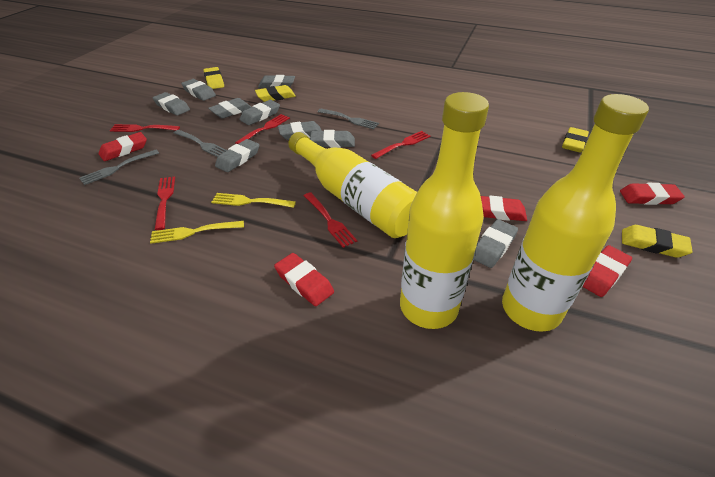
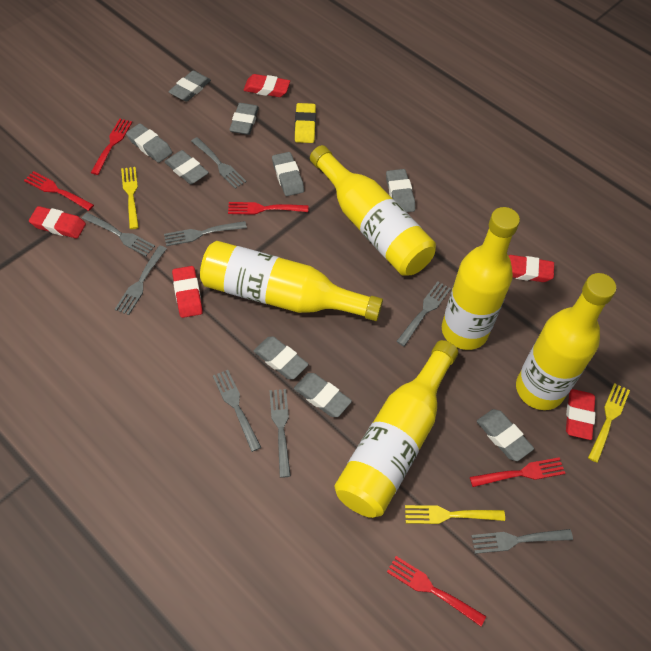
grey fork: [79,150,159,185] [174,130,227,157] [318,109,379,129] = 3 -> [82,212,155,256] [115,245,167,315] [164,221,247,246] [191,137,247,189] [213,370,261,452] [269,389,291,478] [396,281,451,346] [471,529,573,554] = 8
yellow bottle: [288,132,417,238] [400,92,489,329] [502,94,649,332] = 3 -> [200,241,383,321] [310,145,436,276] [334,340,458,518] [442,207,520,350] [516,273,616,410] = 5
yellow eraser: [203,67,224,89] [255,85,296,102] [562,127,589,153] [622,225,693,258] = 4 -> [295,103,316,143] = 1
yellow fork: [150,221,244,244] [211,193,296,208] = 2 -> [121,167,139,229] [405,505,505,524] [588,383,630,463] = 3

